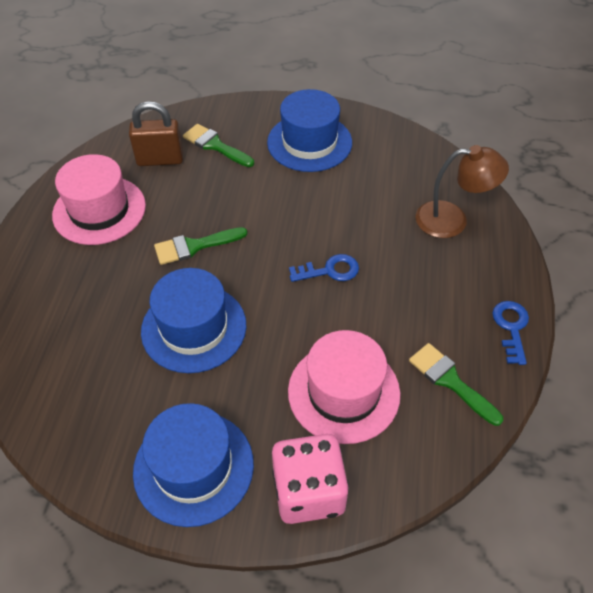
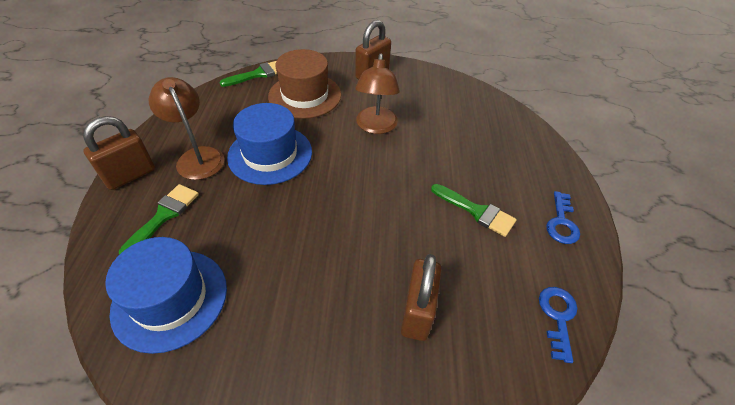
blue hat: [133,403,254,527] [141,268,246,373] [267,89,352,172] = 3 -> [105,237,227,354] [227,103,312,185] = 2
brown hat: none = 0 -> [268,49,341,119] = 1
brown lamp: [416,145,509,238] = 1 -> [149,77,224,180] [355,54,400,134] = 2
brown padlock: [129,101,183,166] = 1 -> [83,116,155,190] [355,20,391,80] [401,254,442,341] = 3
pink dice: [272,434,349,524] = 1 -> none = 0
pink hat: [52,154,146,245] [288,330,401,444] = 2 -> none = 0

